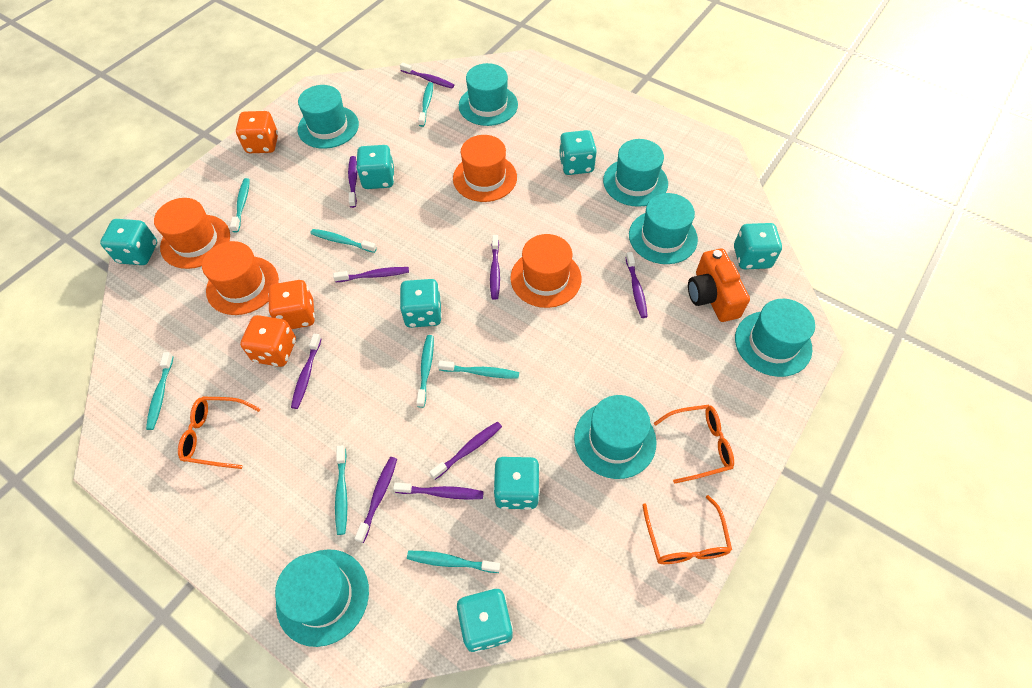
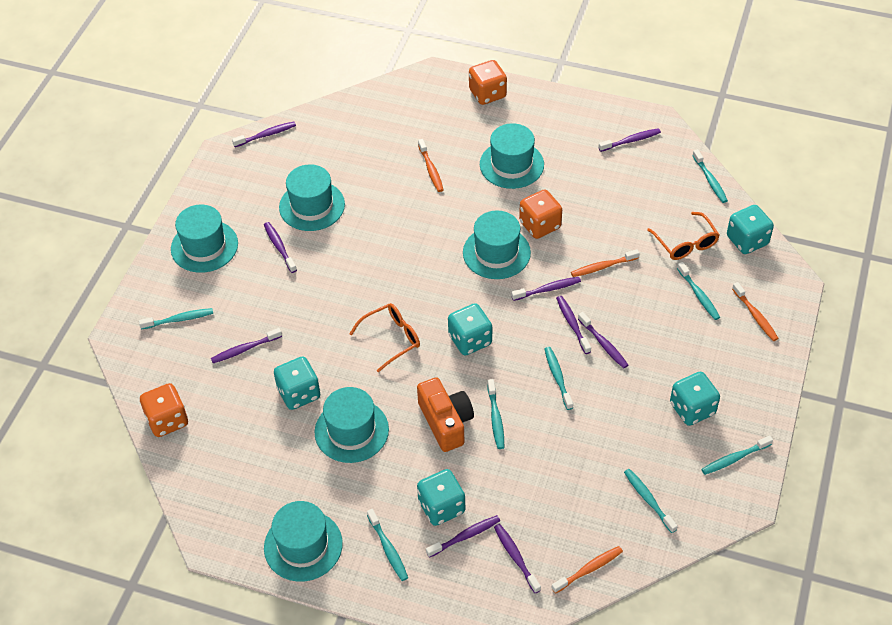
orange glasses: [178,396,260,469] [643,495,732,564] [654,405,734,484] = 3 -> [349,303,420,372] [647,212,719,260] = 2
orange hat: [154,198,230,269] [202,241,279,315] [453,135,517,202] [510,234,582,308] = 4 -> none = 0
orange toothbrush: none = 0 -> [418,139,444,192] [552,546,623,594] [571,249,640,277] [732,282,779,341] = 4
turquoise dice: [100,219,157,265] [356,145,394,189] [400,279,442,328] [457,588,513,653] [493,457,540,510] [559,130,597,175] [734,223,782,269] = 7 -> [274,357,321,410] [417,469,465,526] [448,303,492,355] [670,372,720,426] [727,205,774,254] = 5
turquoise hat: [275,549,369,647] [298,85,359,149] [459,63,518,126] [574,395,657,479] [603,139,668,207] [629,193,698,264] [735,299,815,377] = 7 -> [171,205,238,273] [264,501,343,582] [279,164,345,231] [314,387,389,463] [463,210,531,279] [480,123,544,189] = 6

